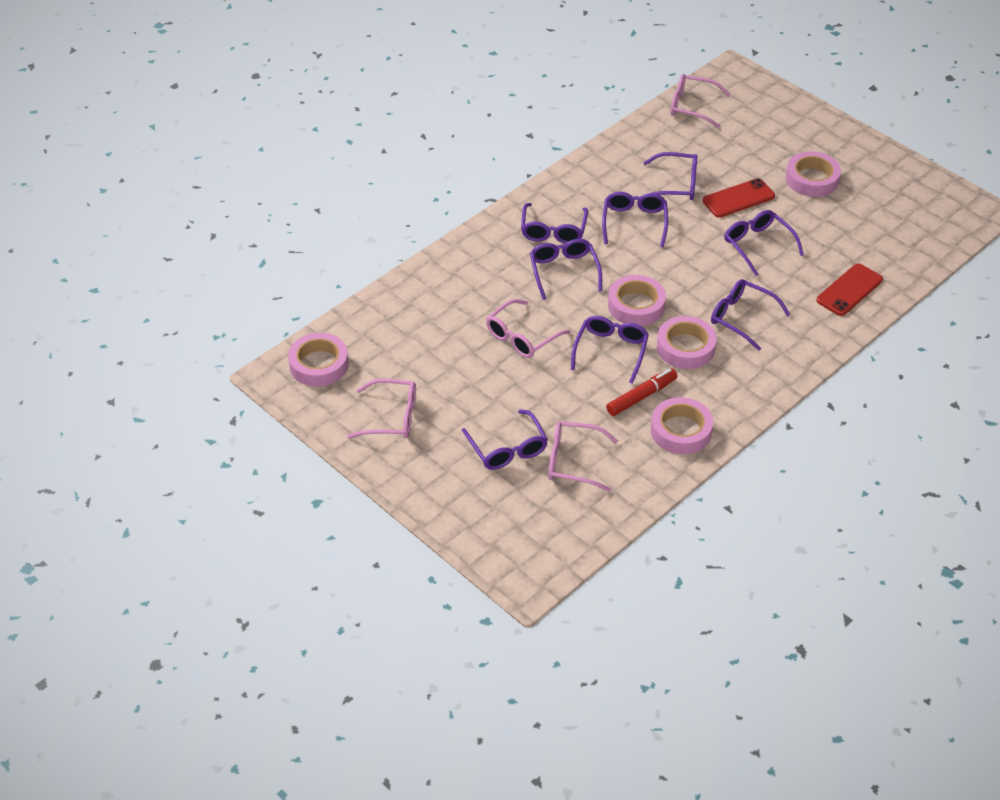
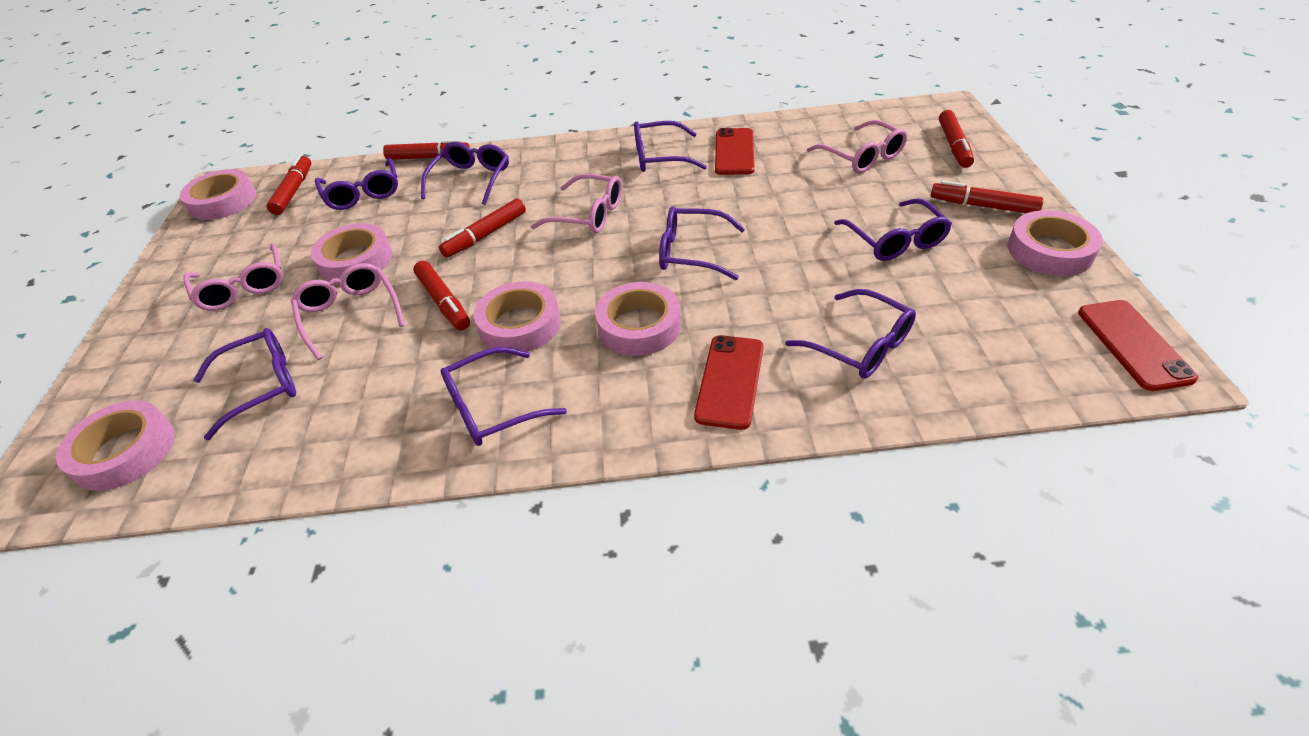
pink tape: [288,333,349,387] [608,275,666,326] [651,397,713,454] [657,316,717,369] [786,151,841,197] = 5 -> [56,400,175,491] [180,169,256,220] [311,223,392,284] [474,281,561,354] [595,282,681,356] [1007,210,1103,276] = 6
red marker: [606,368,677,416] = 1 -> [267,155,311,215] [383,140,470,160] [413,261,470,330] [439,198,526,258] [930,181,1044,213] [939,110,974,168] = 6
red phone: [702,178,775,218] [816,263,883,316] = 2 -> [694,335,763,430] [715,128,755,175] [1078,300,1198,391] = 3

